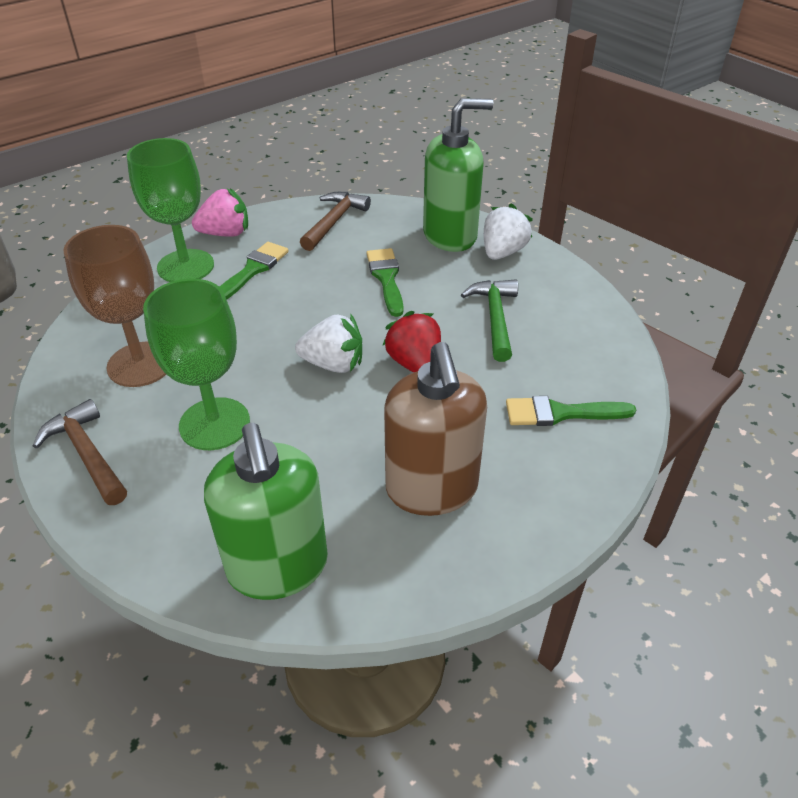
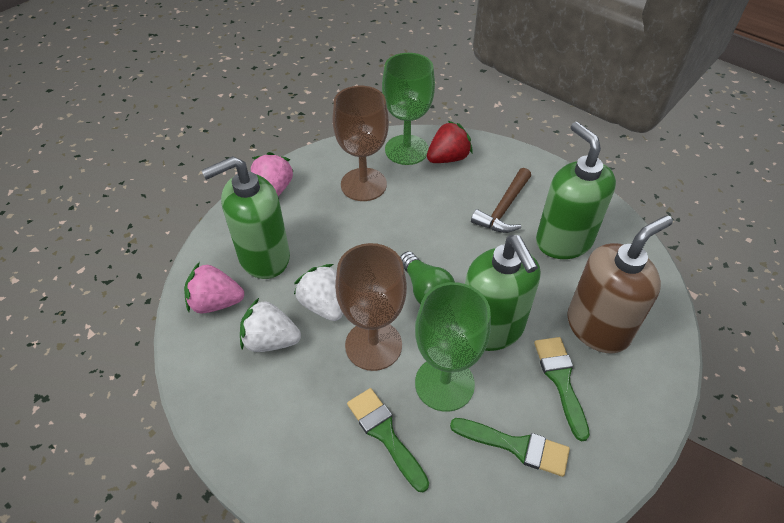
brown goblet: [63,225,166,387] = 1 -> [332,86,389,201] [335,243,407,371] = 2
brown hammer: [33,399,127,505] [300,192,371,251] = 2 -> [471,168,531,233] = 1
green hammer: [461,279,518,362] = 1 -> none = 0
green light bulb: none = 0 -> [400,251,455,304] = 1
green soap dispenser: [204,423,328,600] [423,98,494,252] = 2 -> [201,156,290,279] [465,235,541,351] [536,122,616,259] = 3
pink strawberry: [192,188,248,237] = 1 -> [184,262,244,314] [251,152,293,196] = 2

